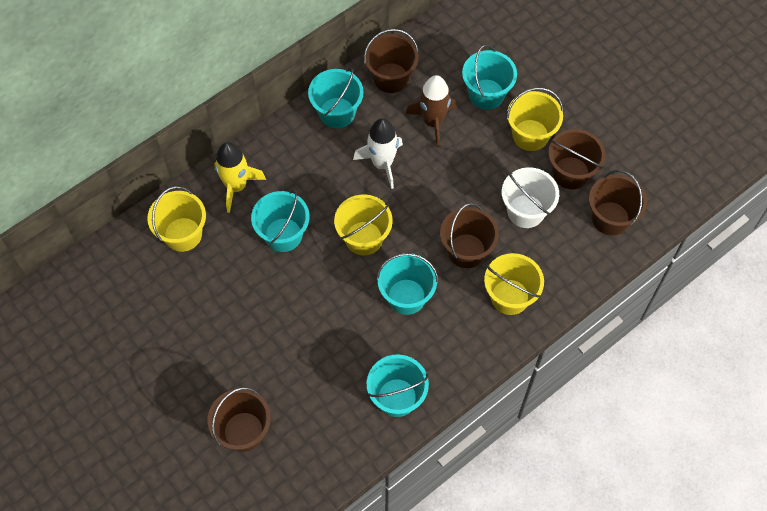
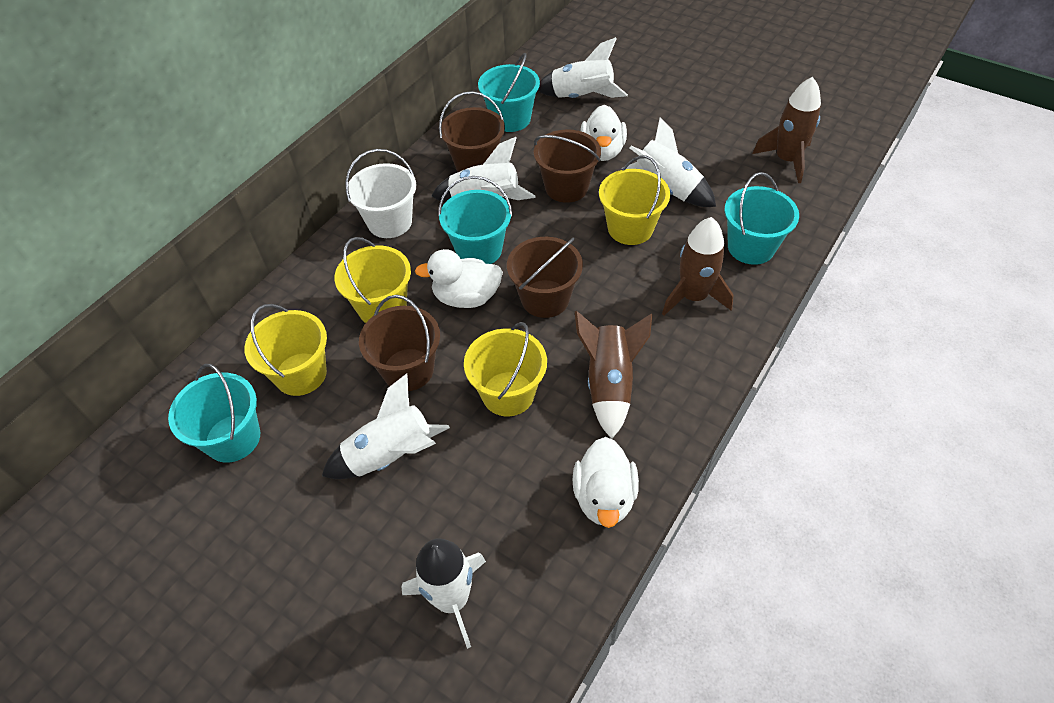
brown bucket: [208,387,271,452] [364,29,419,93] [440,203,499,268] [548,129,605,189] [589,170,647,235] = 5 -> [359,295,440,391] [439,91,505,172] [507,237,583,318] [534,129,601,203] = 4
brown rocket: [406,75,457,147] = 1 -> [575,311,652,439] [662,217,733,316] [752,77,821,183] = 3
turquoise bucket: [251,190,310,252] [308,68,364,128] [367,355,429,417] [377,253,438,315] [462,45,517,110] = 5 -> [168,364,260,463] [438,176,513,264] [478,53,540,132] [724,172,799,265] = 4
white duck: none = 0 -> [415,249,503,308] [573,437,639,528] [580,105,627,161] = 3
white rocket: [353,118,403,189] = 1 -> [322,374,450,479] [402,538,486,649] [432,137,536,203] [538,37,628,98] [622,117,716,207] = 5
yellow rocket: [214,142,266,213] = 1 -> none = 0

